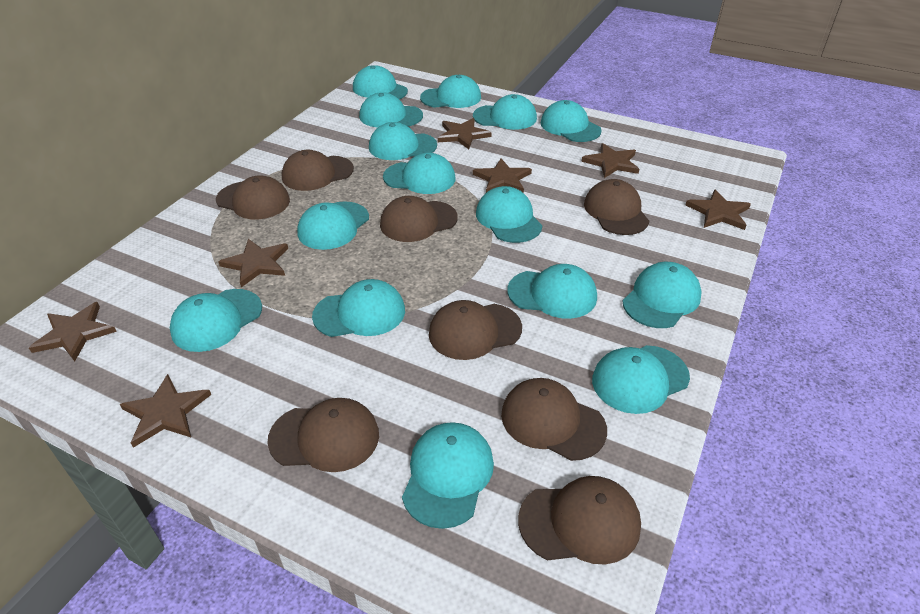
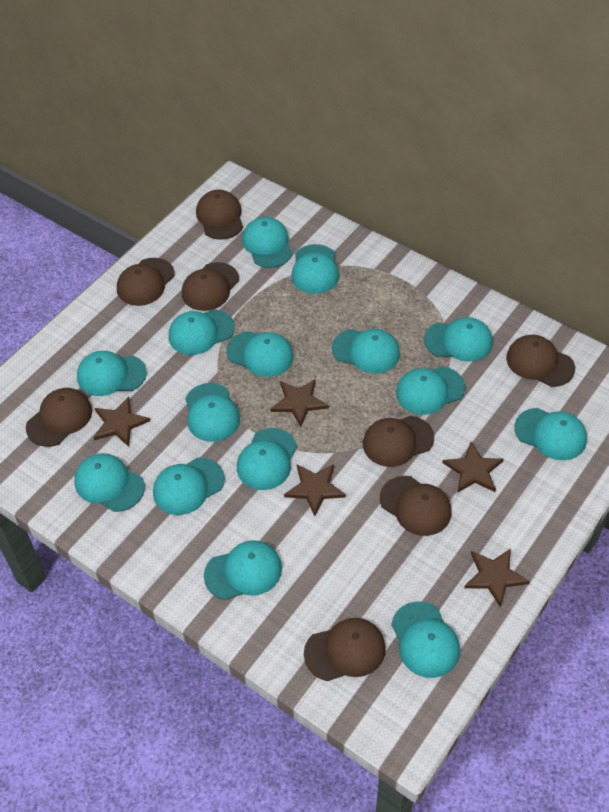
brown star: [29,302,117,361] [120,374,211,448] [218,239,288,287] [438,118,492,149] [473,159,532,193] [582,143,639,178] [686,189,751,230] = 7 -> [93,397,150,447] [270,379,329,427] [284,464,346,516] [442,442,503,493] [464,548,530,608] = 5

